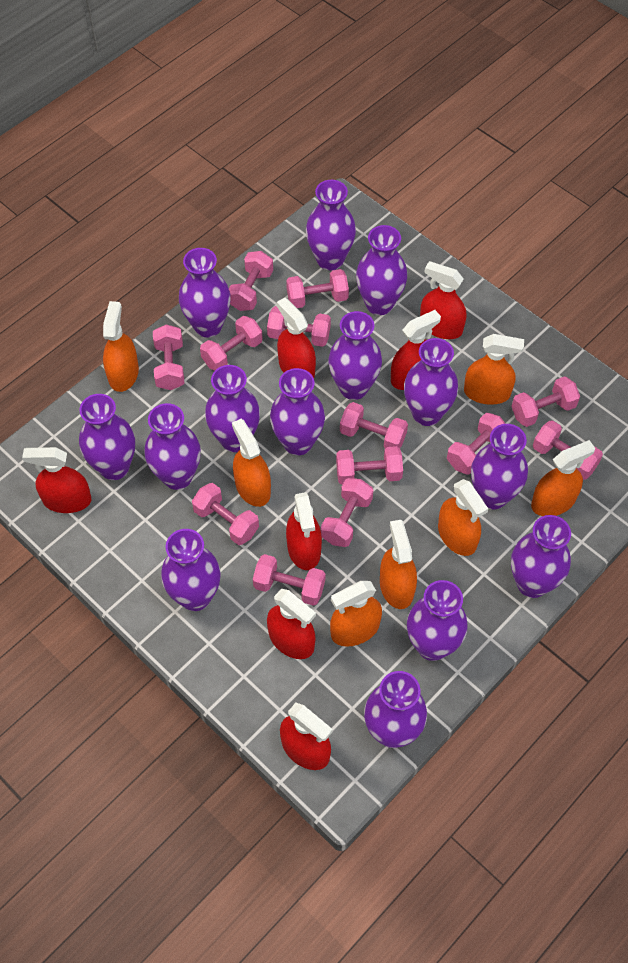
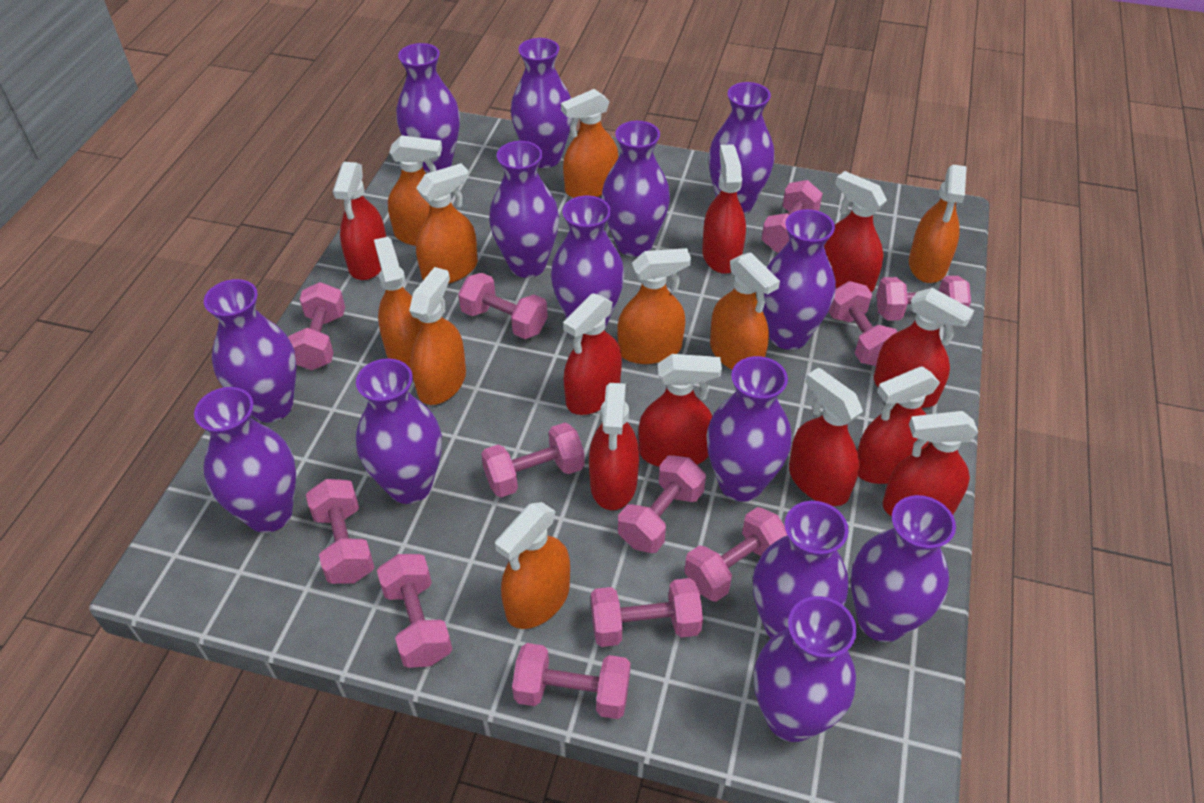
orange spray bottle: [103,301,139,392] [232,419,271,507] [330,581,382,646] [380,520,417,609] [438,479,488,556] [464,334,524,405] [531,440,595,516] = 7 -> [374,237,421,369] [388,135,442,246] [409,267,466,405] [416,163,478,284] [495,502,570,629] [561,89,618,198] [617,248,691,364] [710,252,780,370] [909,165,967,283] = 9
pink dumbbell: [153,325,184,390] [192,483,259,545] [200,316,263,371] [229,251,273,311] [253,554,325,606] [267,306,331,347] [286,269,349,308] [321,478,373,547] [336,446,403,485] [340,402,408,449] [447,413,506,474] [511,376,580,427] [533,420,603,480] = 13 -> [288,282,345,370] [306,479,375,584] [377,554,452,668] [458,273,548,339] [481,423,585,497] [512,643,630,719] [591,578,703,647] [618,455,706,553] [684,507,787,602] [762,180,823,253] [828,281,898,366] [877,276,971,321] = 12
red spray bottle: [22,447,91,513] [267,589,316,659] [277,297,316,378] [280,703,333,770] [286,492,322,570] [391,310,441,390] [420,261,466,339] = 7 -> [333,162,386,280] [563,293,622,415] [589,383,639,510] [638,354,722,467] [702,144,746,274] [789,367,863,506] [824,171,887,292] [857,366,940,484] [874,288,974,408] [883,411,978,517] = 10

